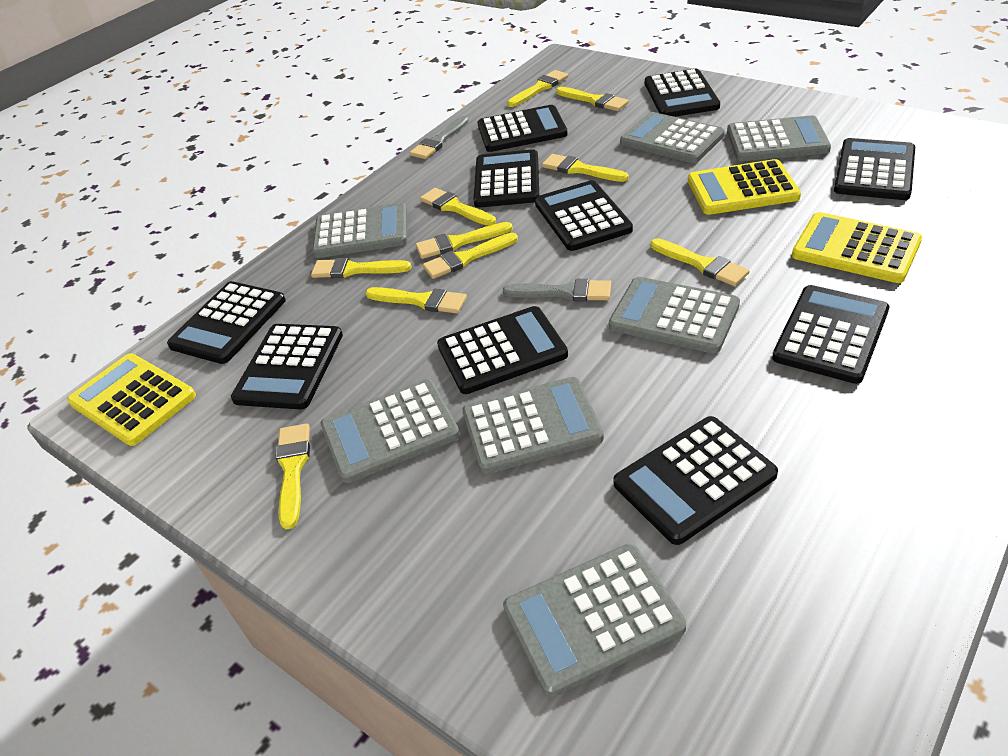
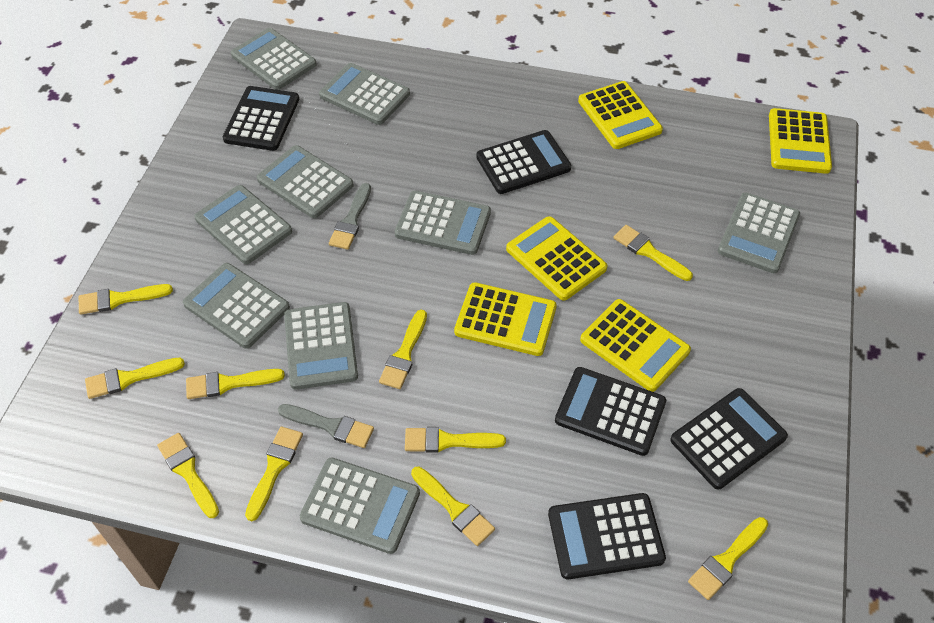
black calculator: [167,281,286,364] [231,324,343,409] [437,306,568,394] [473,149,539,208] [477,105,568,152] [535,180,633,251] [613,416,778,545] [645,69,720,117] [772,285,889,384] [834,138,915,200] = 10 -> [223,86,299,151] [476,130,571,194] [548,493,666,580] [555,367,666,456] [670,388,788,489] = 5
grey calculator: [312,202,407,258] [321,379,460,483] [462,377,604,474] [503,544,686,697] [609,277,740,354] [620,112,725,163] [727,115,831,161] = 7 -> [183,263,290,349] [194,185,292,264] [231,28,317,90] [257,145,354,218] [284,302,358,390] [300,457,420,554] [319,63,410,125] [395,191,491,255] [718,192,800,273] = 9
yellow calculator: [67,354,196,446] [688,159,801,215] [792,212,922,283] = 3 -> [454,282,557,356] [506,216,607,301] [578,81,663,149] [580,299,691,392] [769,108,832,174] = 5

